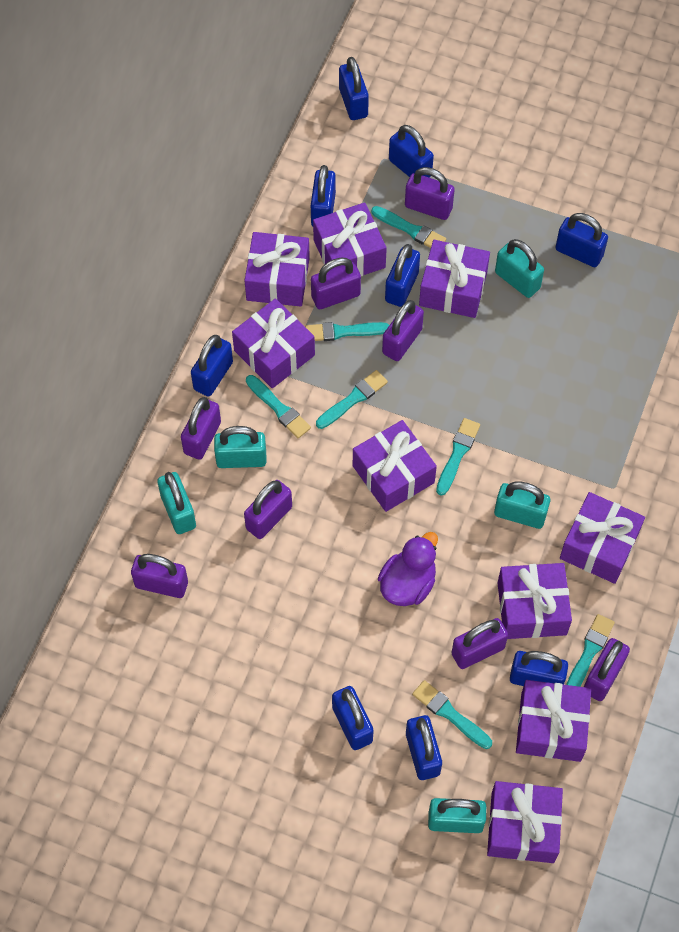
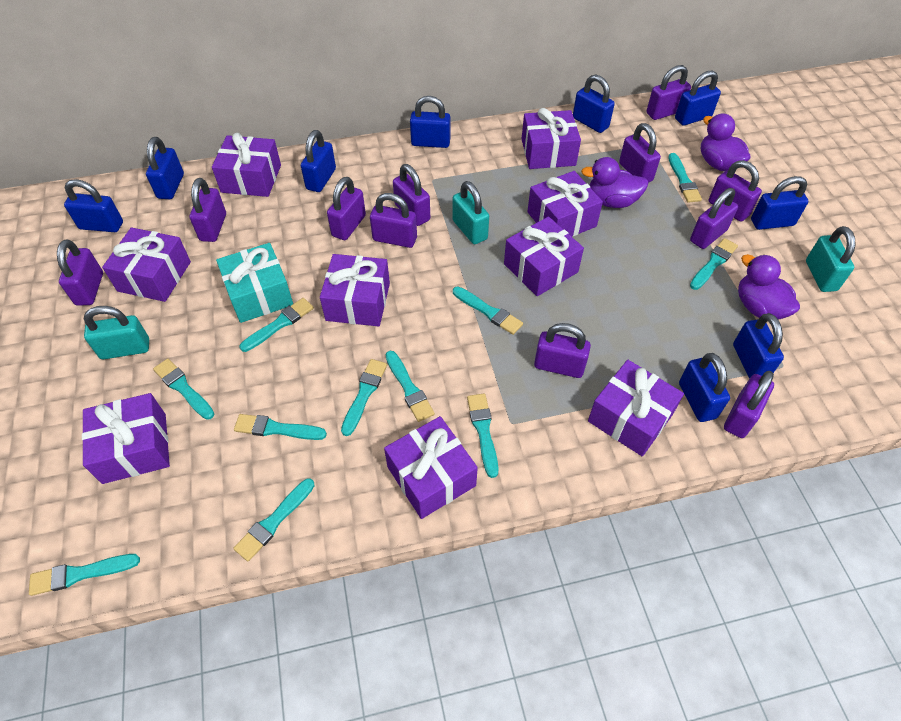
purple duck: [378,532,438,606] = 1 -> [581,157,649,208] [701,113,750,171] [738,254,800,320] = 3
purple padlock: [131,554,188,598] [181,397,221,460] [244,480,292,539] [311,258,361,309] [382,300,424,361] [405,167,455,220] [451,618,508,669] [584,638,630,701] = 8 -> [57,240,103,306] [190,178,226,242] [327,177,366,240] [370,193,417,248] [393,164,430,226] [534,323,591,378] [619,123,661,183] [646,65,691,120] [690,188,738,249] [709,160,762,222] [724,371,774,438] = 11
turquoise brush: [246,375,311,438] [305,322,389,341] [316,370,388,429] [371,206,446,248] [412,680,492,749] [436,418,480,496] [566,614,615,687] = 7 -> [29,554,140,596] [153,358,214,420] [233,478,315,561] [234,414,327,440] [239,298,314,352] [341,359,387,436] [385,351,435,422] [453,287,523,335] [467,394,499,478] [668,153,702,203] [690,238,738,290] = 11
turquoise gift: none = 0 -> [216,243,293,323] = 1
turquoise padlock: [157,472,196,534] [214,426,267,468] [428,798,486,833] [494,481,550,529] [495,239,544,298] = 5 -> [84,306,149,359] [452,181,489,244] [806,226,856,292] = 3

